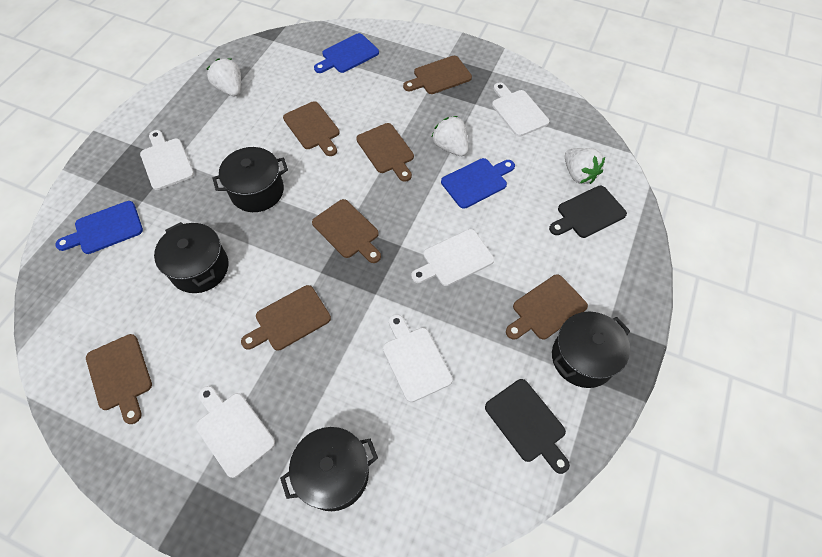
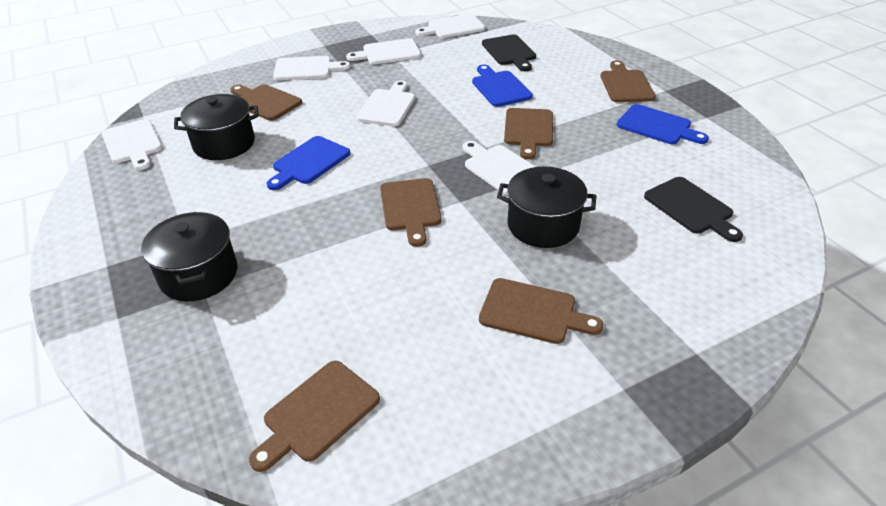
black pot: [154,222,229,293] [212,147,288,212] [280,427,378,511] [552,312,630,388] = 4 -> [141,212,237,301] [174,94,259,160] [497,166,596,248] = 3
brown cutting board: [86,334,152,424] [241,285,331,351] [283,101,340,156] [312,199,381,263] [356,123,414,182] [403,56,472,94] [506,274,588,340] = 7 -> [230,84,302,121] [249,361,380,472] [380,178,442,247] [479,278,603,344] [504,108,553,159] [600,60,656,102] = 6
white cutting board: [140,130,194,190] [196,386,275,478] [383,314,452,402] [411,229,494,286] [492,82,549,137] = 5 -> [102,119,162,170] [273,56,350,80] [346,38,421,64] [356,80,415,126] [415,14,485,38] [463,141,536,195] = 6
white strawberry: [207,58,241,96] [431,116,468,156] [565,148,605,184] = 3 -> none = 0

